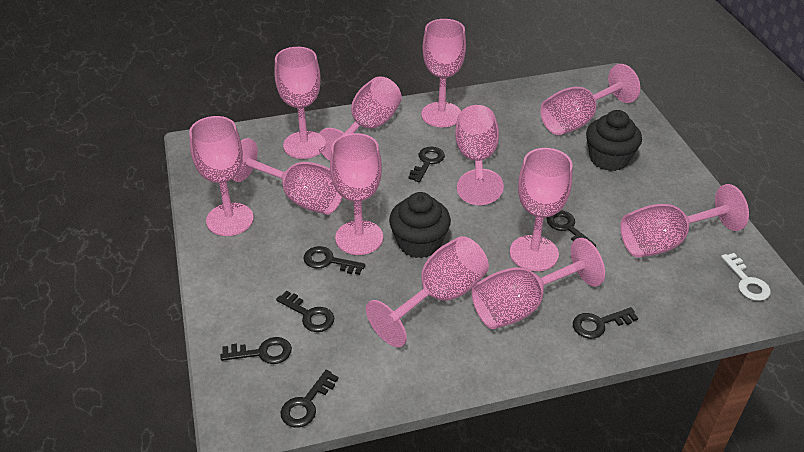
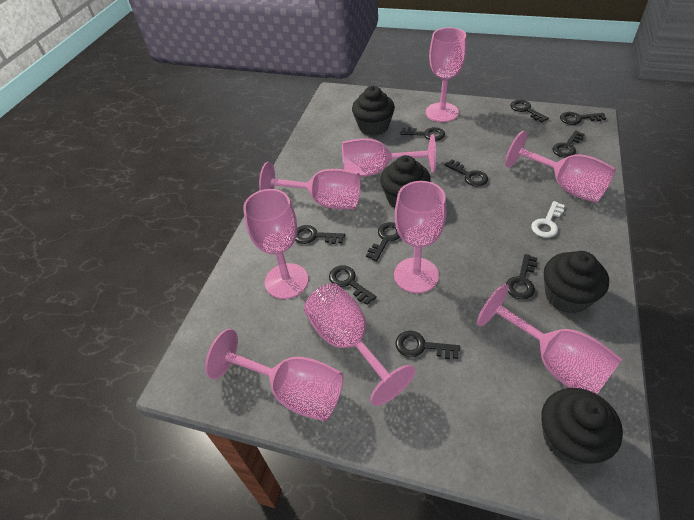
black cupcake: [389,192,451,258] [586,110,642,171] = 2 -> [352,86,395,136] [380,155,431,207] [541,388,623,465] [544,251,609,313] = 4
black key: [221,337,292,364] [276,291,334,332] [280,370,339,428] [304,246,365,275] [408,147,445,182] [547,210,596,247] [573,307,638,339] = 7 -> [295,225,345,244] [329,266,377,305] [366,222,400,261] [395,331,460,359] [401,127,445,141] [445,159,488,186] [506,254,538,299] [510,100,549,123] [553,130,585,157] [560,112,606,125] = 10
pink goblet: [189,116,254,236] [232,138,343,215] [275,47,321,159] [317,76,402,161] [330,133,383,255] [366,236,489,347] [421,19,466,127] [455,105,504,205] [472,238,605,329] [510,148,573,271] [540,64,640,135] [620,184,749,258] = 12 -> [205,329,344,421] [243,189,308,299] [259,162,361,209] [304,283,415,406] [342,134,436,177] [394,181,446,293] [426,27,466,122] [477,284,622,394] [505,131,616,203] = 9

